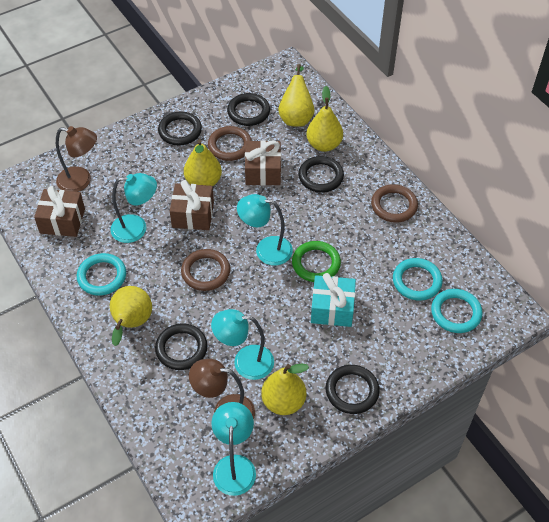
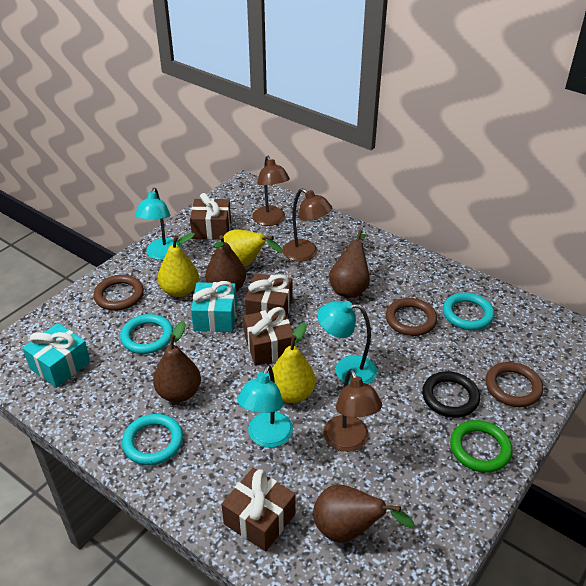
black ring: [155,323,207,370] [158,112,202,145] [227,93,270,126] [298,156,344,193] [326,365,380,414] = 5 -> [422,371,480,418] = 1
brown gift: [34,186,85,237] [170,180,214,230] [245,140,281,186] = 3 -> [190,193,231,240] [221,468,296,552] [243,307,295,366] [245,273,292,316] = 4
brown lamp: [56,126,97,192] [189,359,255,420] = 2 -> [252,156,290,226] [283,188,332,262] [323,369,382,452] = 3
brown pear: none = 0 -> [153,321,201,403] [205,235,246,291] [313,484,414,543] [329,229,370,298] = 4
turquoise gift: [311,273,356,327] = 1 -> [22,323,91,388] [191,281,237,332] = 2
turquoise lamp: [110,173,157,243] [211,309,274,380] [211,402,256,496] [237,194,293,266] = 4 -> [135,188,181,260] [237,365,293,448] [317,301,377,385] = 3
yellow pear: [110,286,152,346] [184,139,222,187] [261,363,309,415] [278,64,314,127] [306,86,343,152] = 5 -> [158,233,199,297] [223,229,282,267] [269,322,316,403] = 3

